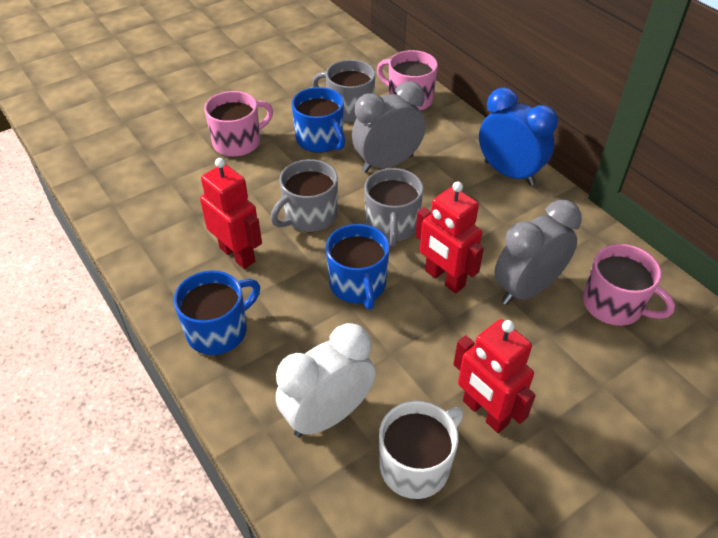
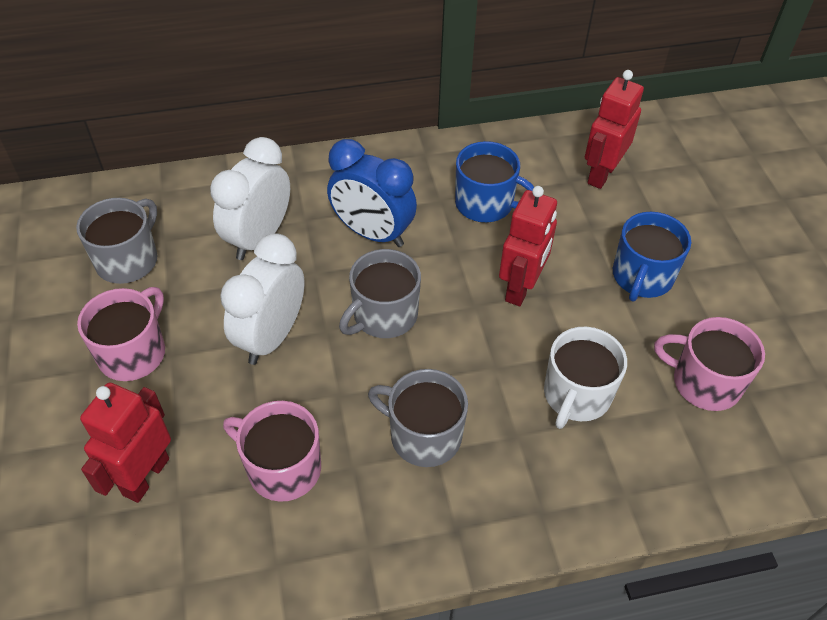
blue mug: [174,270,260,355] [292,87,345,153] [326,224,390,310] = 3 -> [455,141,534,223] [613,212,691,302] = 2
grey clock: [352,81,426,173] [495,200,582,305] = 2 -> none = 0
white clock: [276,323,375,437] = 1 -> [210,137,290,260] [220,233,305,365] = 2

